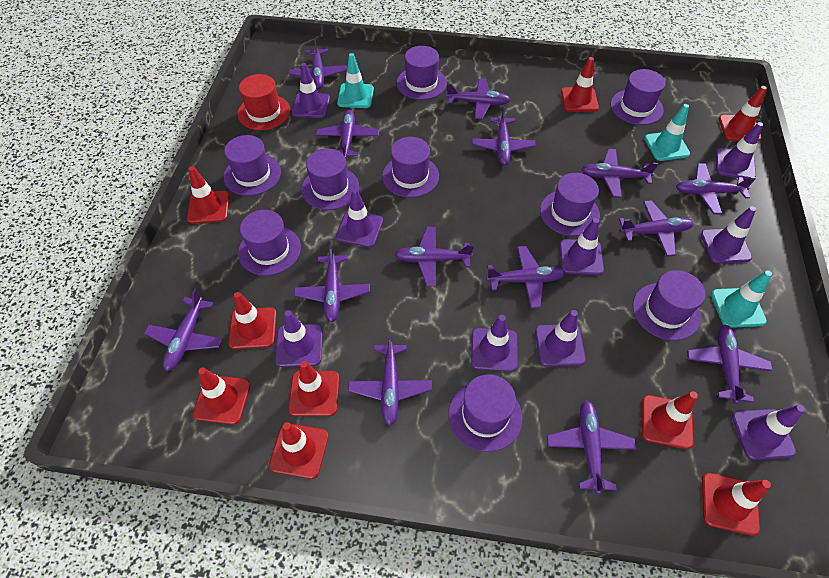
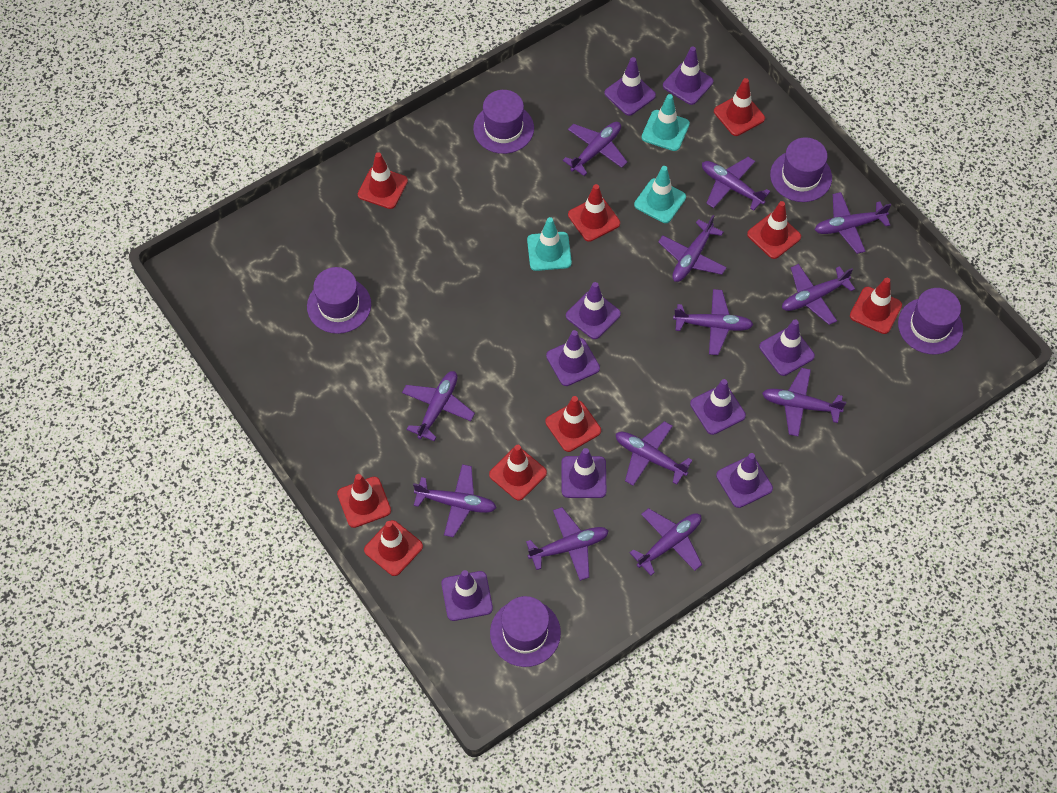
purple hat: [224,135,281,196] [238,210,301,276] [301,148,359,210] [382,137,439,198] [397,46,447,100] [449,375,522,452] [540,173,600,236] [610,69,665,125] [633,270,705,341] = 9 -> [307,267,371,334] [473,90,534,154] [490,596,561,667] [770,137,832,202] [898,288,963,355] = 5
purple plane: [144,288,223,371] [289,38,347,89] [294,244,370,322] [316,110,379,158] [348,334,432,426] [394,227,474,286] [446,79,510,119] [472,106,536,166] [486,246,565,309] [547,400,637,494] [581,149,658,198] [619,200,694,257] [676,163,756,214] [687,325,773,404] = 14 -> [402,371,475,441] [413,464,497,537] [526,507,609,581] [563,122,627,176] [616,421,693,486] [630,508,702,575] [658,215,727,282] [673,289,753,355] [702,157,771,211] [762,368,846,436] [782,264,855,325] [815,192,891,254] = 12
red hat: [238,74,290,130] = 1 -> none = 0

